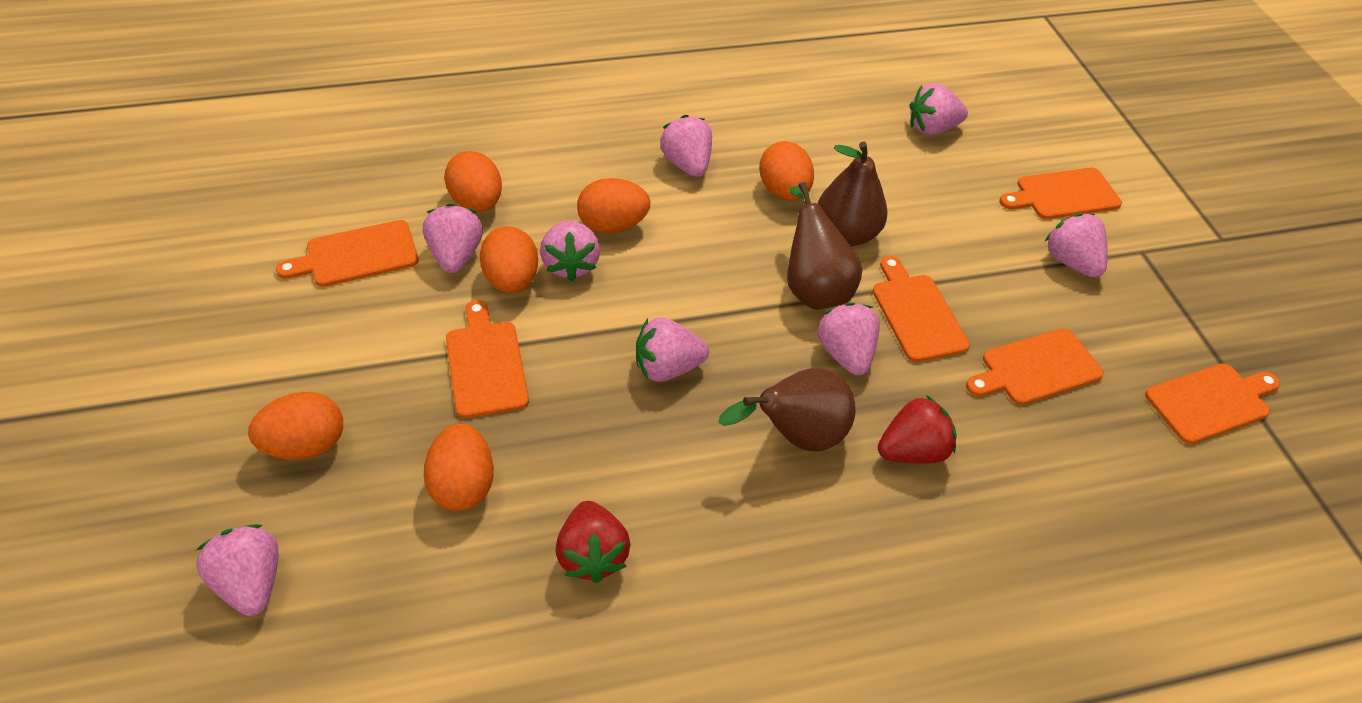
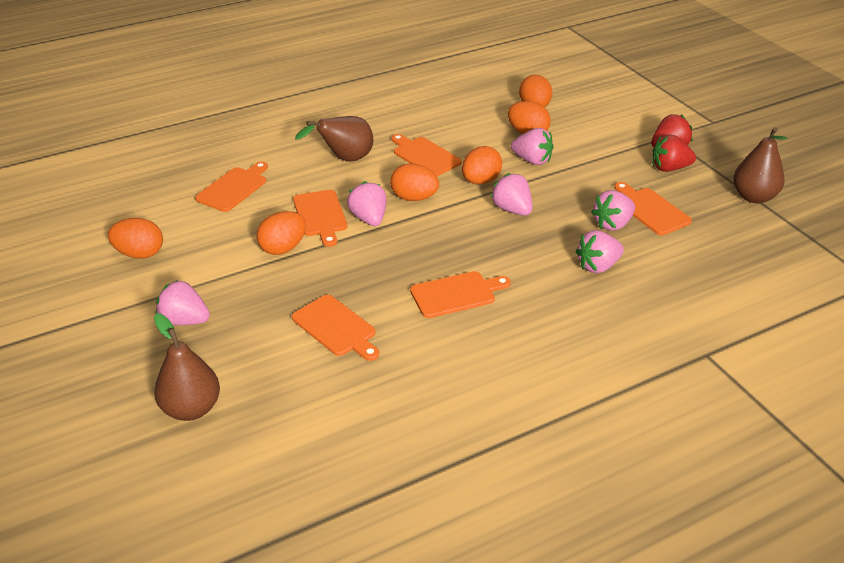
pink strawberry: [196,524,279,616] [423,203,483,273] [540,220,600,281] [636,317,709,382] [660,115,712,177] [817,302,880,375] [910,83,968,136] [1045,213,1108,278] = 8 -> [156,280,210,325] [347,181,387,226] [490,173,533,216] [511,128,553,165] [575,230,624,273] [591,190,635,231] = 6

